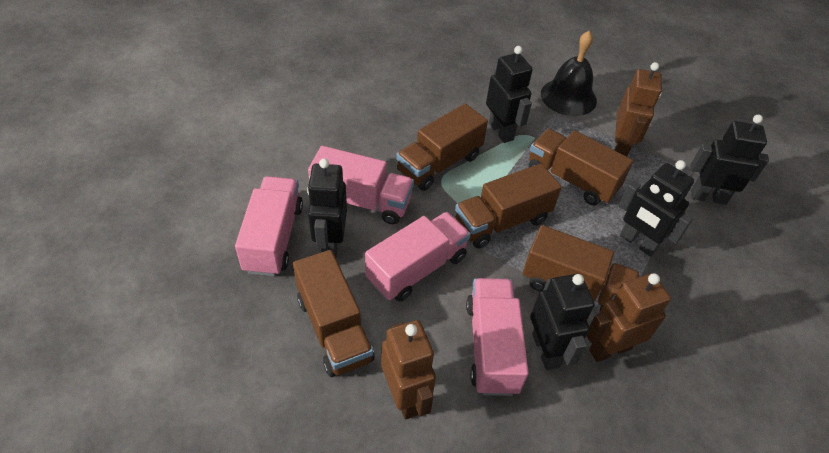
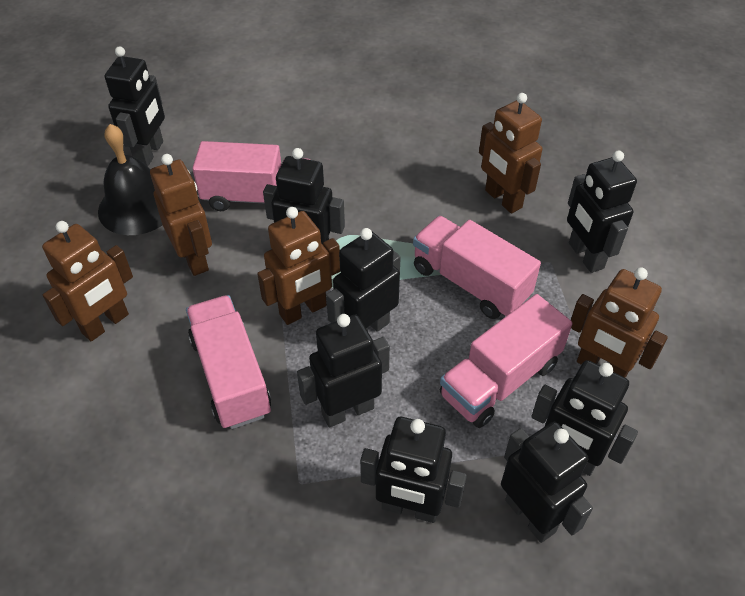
black robot: [307,158,347,258] [486,46,533,143] [530,274,595,370] [618,160,694,256] [690,115,769,205] = 5 -> [105,46,165,166] [263,148,345,245] [297,314,390,428] [326,228,401,332] [360,417,467,523] [501,422,593,543] [531,360,638,476] [567,150,637,273] = 8
brown robot: [381,320,436,419] [587,273,671,362] [615,62,662,157] = 3 -> [42,221,133,341] [150,154,212,276] [257,207,340,325] [479,93,542,214] [571,267,668,378] = 5
brown truck: [293,250,375,377] [396,104,488,191] [455,163,562,248] [523,225,641,310] [529,129,633,205] = 5 -> none = 0

